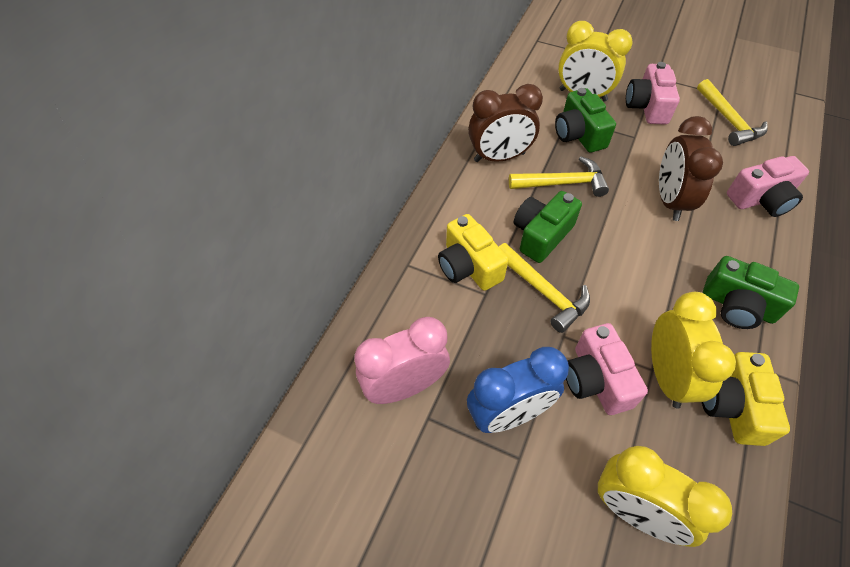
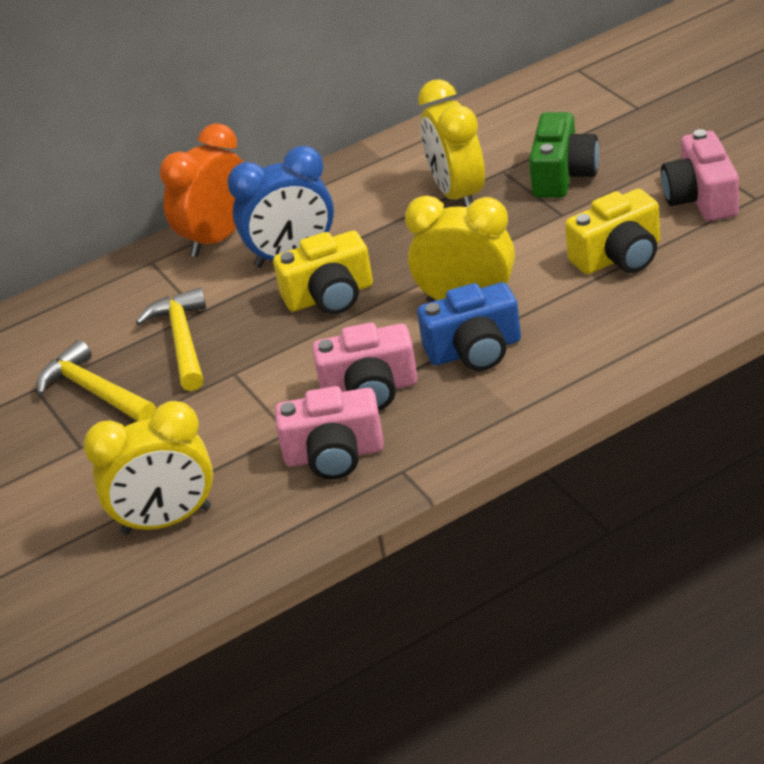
blue camera: none = 0 -> [417,282,521,371] = 1
brown clock: [468,84,543,162] [659,116,723,221] = 2 -> none = 0
green camera: [514,191,582,263] [555,88,616,153] [703,256,799,329] = 3 -> [529,112,599,198] = 1
orange clock: none = 0 -> [160,123,243,257] = 1
pink clock: [354,317,450,404] = 1 -> none = 0
yellow hammer: [499,243,590,333] [509,156,609,197] [697,79,768,146] = 3 -> [37,340,156,421] [136,287,206,391] = 2

